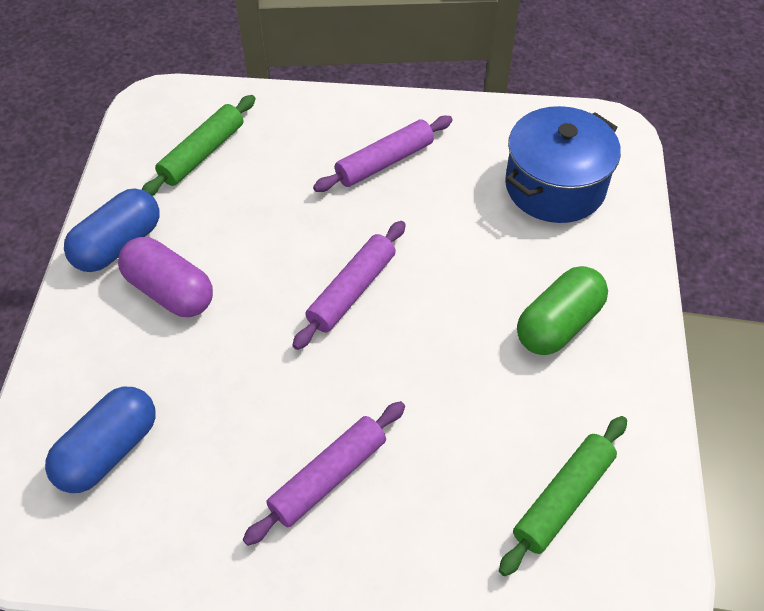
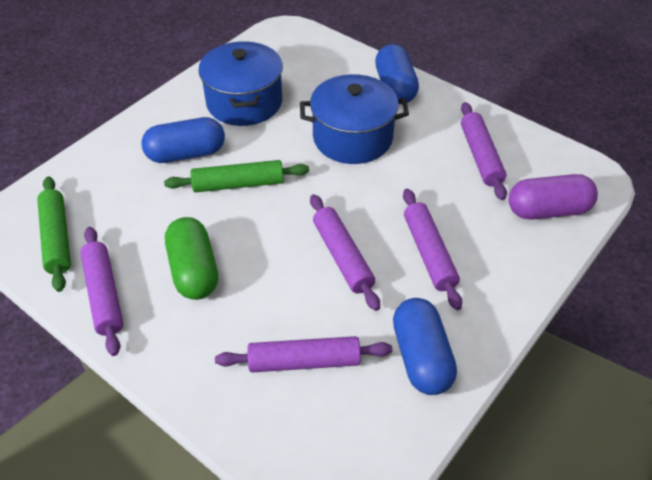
blue capsule: [45,387,156,493] [64,188,160,272] = 2 -> [141,117,225,163] [375,44,419,104] [393,298,457,395] = 3
blue pot: [505,106,621,223] = 1 -> [198,41,283,126] [300,74,409,164] = 2
purple rolling pin: [243,401,405,546] [292,221,406,350] [313,116,453,192] = 3 -> [80,227,123,356] [215,336,392,372] [310,194,380,311] [403,189,462,310] [461,102,507,200] = 5

